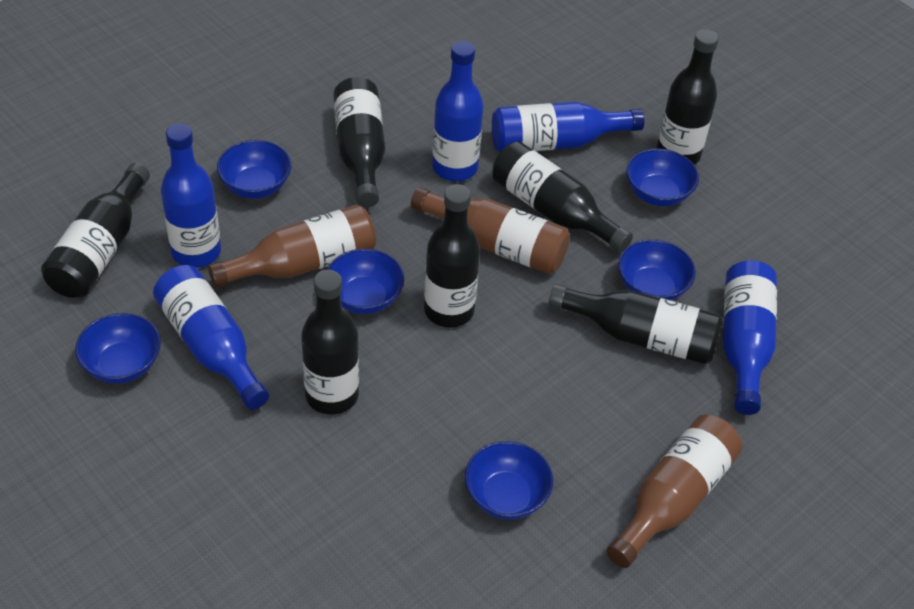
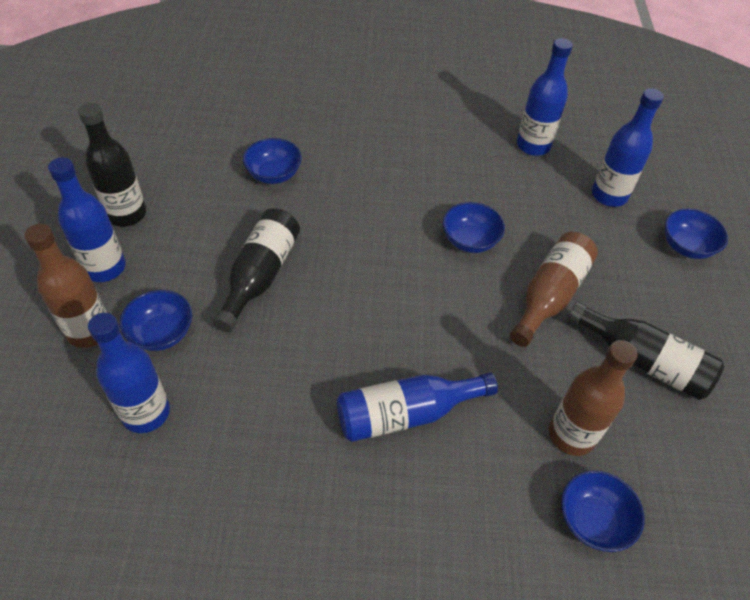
black bottle: [41,163,150,298] [301,270,359,415] [333,77,385,207] [424,184,480,328] [492,141,633,253] [548,284,723,364] [656,29,719,165] = 7 -> [78,103,146,227] [213,208,300,332] [567,301,724,400] = 3
blue bowl: [75,313,161,384] [217,140,292,199] [327,249,404,314] [465,441,553,520] [618,239,696,301] [626,148,699,206] = 6 -> [120,290,192,351] [243,138,302,184] [443,202,505,253] [561,470,645,552] [665,208,728,259] = 5

